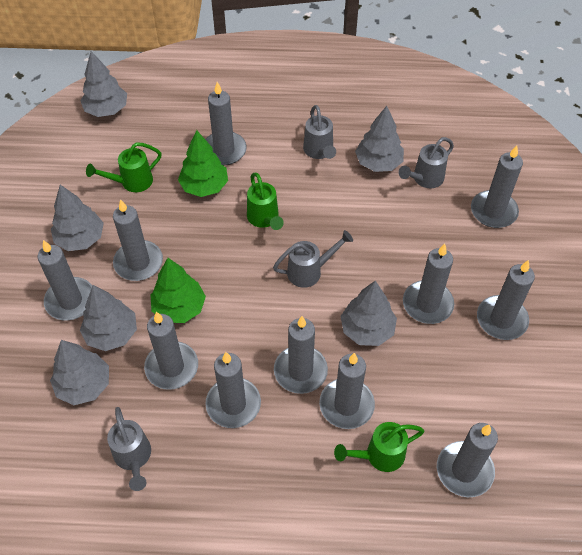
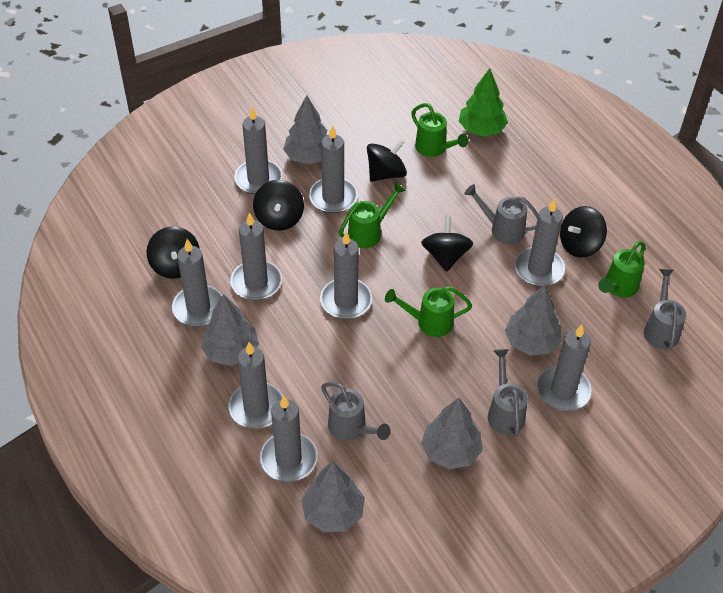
black spinning top: none = 0 -> [146,226,200,279] [253,180,304,231] [367,139,407,182] [421,216,473,272] [560,206,607,258] = 5
green tree: [151,258,206,323] [178,130,228,197] = 2 -> [459,68,508,136] = 1
green watering can: [86,142,162,192] [247,173,284,230] [334,422,424,472] = 3 -> [339,182,406,248] [385,286,472,337] [411,103,468,157] [598,241,645,298] = 4
grey candle: [38,240,92,321] [113,199,163,281] [144,311,198,390] [205,82,247,166] [205,352,261,428] [274,316,328,394] [319,353,375,429] [403,244,454,324] [437,423,498,497] [471,145,523,228] [477,260,535,340] = 11 -> [172,239,222,327] [228,342,283,429] [230,212,282,300] [234,107,282,194] [260,396,317,482] [309,125,358,213] [320,231,372,319] [514,199,565,286] [537,325,592,411] = 9
grey tree: [50,340,109,405] [51,185,104,251] [80,51,127,117] [80,285,137,351] [341,280,397,346] [355,106,404,172] = 6 -> [201,294,259,366] [283,95,328,164] [301,461,365,532] [421,398,483,469] [505,285,562,356] = 5

